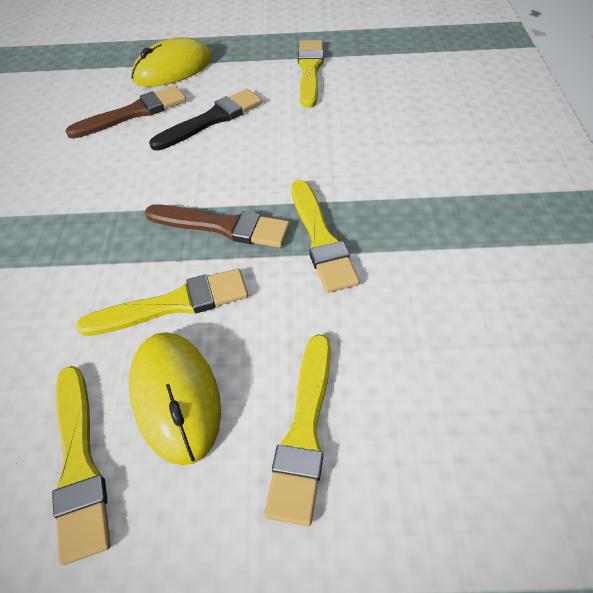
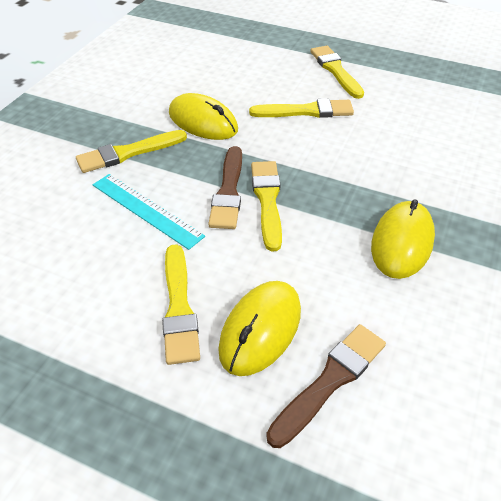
black brush: [149,89,262,151] = 1 -> none = 0
turquoise ruler: none = 0 -> [93,174,205,250] = 1
yellow mouse: [129,332,221,465] [131,37,212,87] = 2 -> [169,93,238,140] [218,281,301,376] [371,199,435,279] = 3

